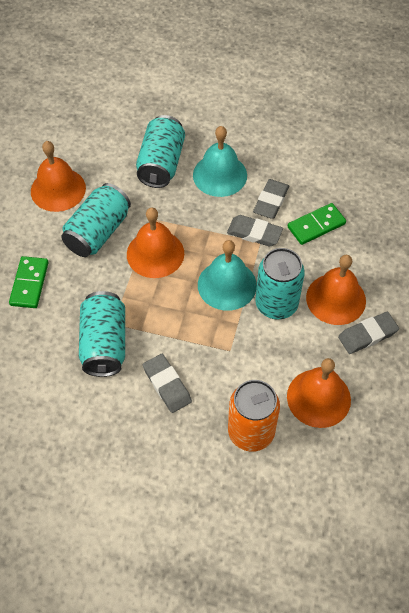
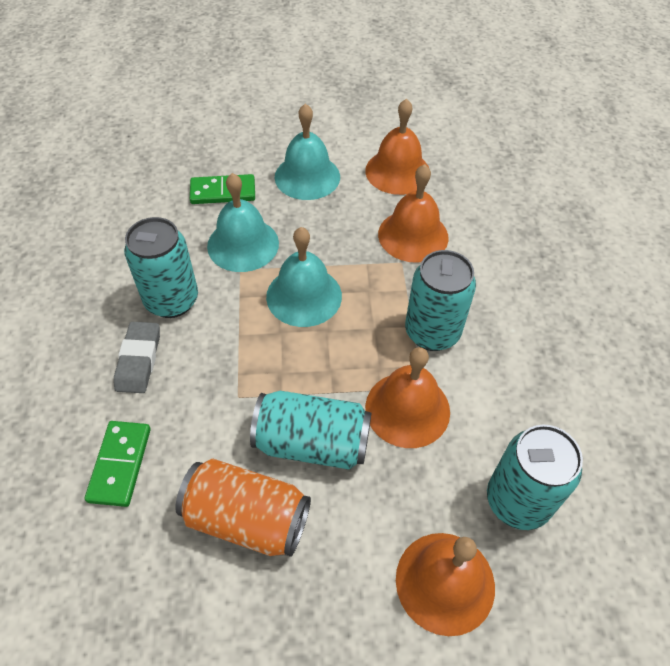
grey eraser: [143,354,192,413] [227,215,283,246] [253,179,289,219] [338,312,399,354] = 4 -> [114,322,160,393] = 1
turquoise bell: [193,126,247,197] [198,240,257,311] = 2 -> [207,173,279,272] [266,227,342,327] [275,104,340,200] = 3

